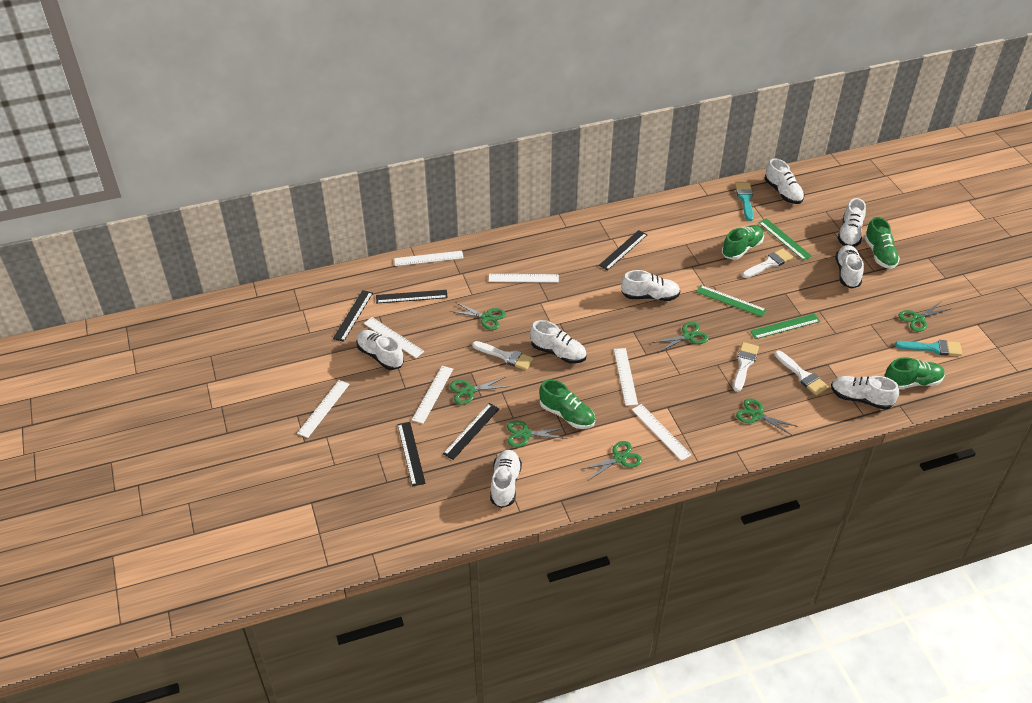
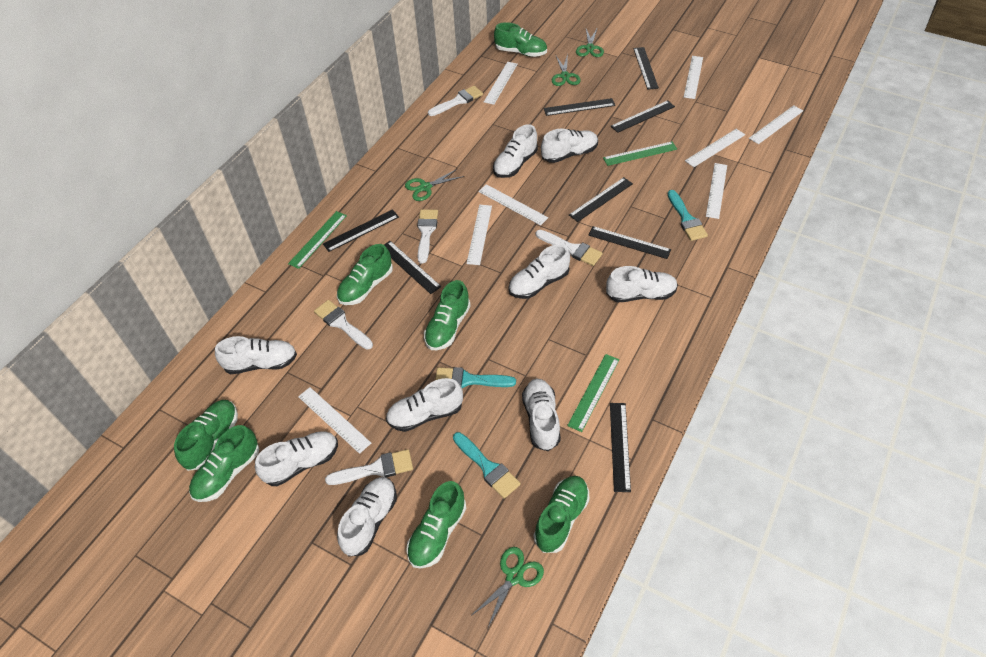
black ruler: [333,290,373,342] [376,290,448,303] [397,422,426,486] [443,403,499,460] [599,230,647,270] = 5 -> [323,209,399,252] [384,241,441,294] [544,98,615,116] [569,177,633,222] [588,226,671,259] [610,403,631,492] [611,100,675,133] [633,47,659,90] = 8
green scissors: [450,302,506,330] [450,377,510,405] [507,421,567,447] [582,441,642,481] [652,322,709,352] [736,398,798,436] [898,302,950,332] = 7 -> [405,169,464,201] [471,547,544,629] [552,54,581,86] [576,27,604,57] = 4
green shoe: [539,379,595,429] [722,225,764,260] [864,217,900,269] [885,357,945,389] = 4 -> [174,400,238,471] [189,425,259,502] [337,244,393,305] [406,481,466,569] [424,280,471,350] [494,22,547,57] [534,476,590,553] = 7
turquoise brush: [735,183,754,221] [895,340,962,356] = 2 -> [435,367,516,388] [453,432,521,499] [668,190,708,241] = 3
white brush: [472,341,534,370] [733,342,759,392] [742,248,793,278] [775,350,829,395] = 4 -> [314,300,373,350] [325,449,413,485] [417,209,438,264] [428,86,483,116] [536,230,603,266] = 5
white ruler: [297,380,350,438] [364,317,424,358] [394,251,464,266] [412,366,453,424] [489,274,559,283] [614,348,638,406] [632,404,691,461] = 7 -> [298,387,371,454] [467,205,492,265] [478,184,548,225] [484,62,518,105] [684,56,703,99] [685,129,745,167] [706,163,727,219] [749,105,803,144] = 8
white shoe: [356,330,404,370] [490,450,522,508] [530,320,587,364] [621,270,680,301] [765,158,804,204] [831,376,899,410] [835,245,864,289] [838,198,866,247] = 8 -> [215,336,297,374] [255,431,338,486] [337,477,397,557] [386,378,463,432] [493,124,538,178] [508,244,570,299] [522,379,561,451] [541,129,598,163] [606,266,678,302] = 9

